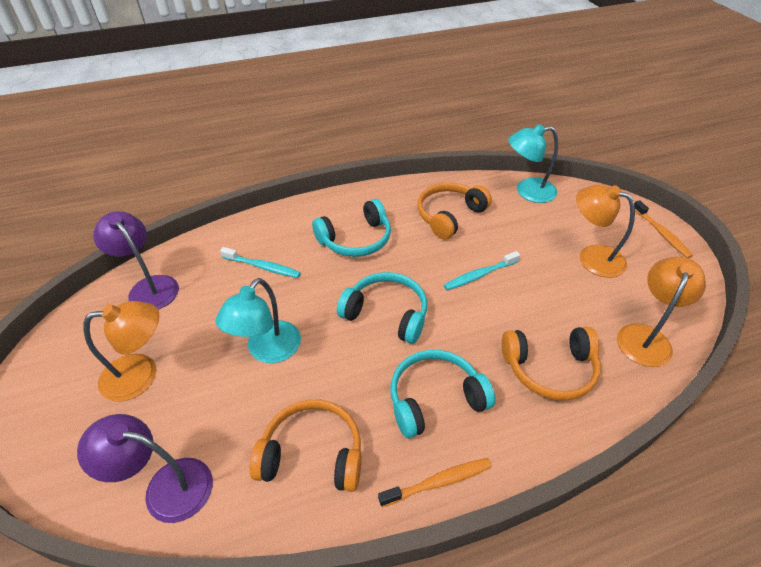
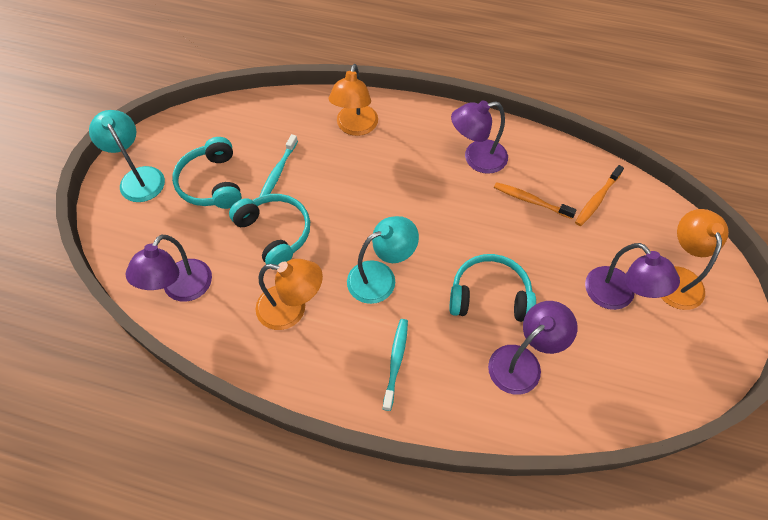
orange headphones: [250,400,362,492] [417,182,492,239] [501,327,601,401] = 3 -> none = 0
purple lamp: [77,414,213,523] [93,211,179,310] = 2 -> [125,235,212,302] [451,101,508,174] [488,301,577,395] [585,243,680,310] = 4

